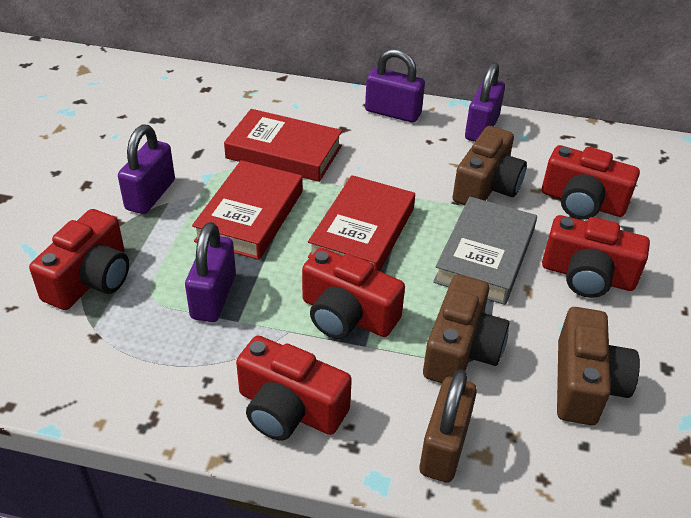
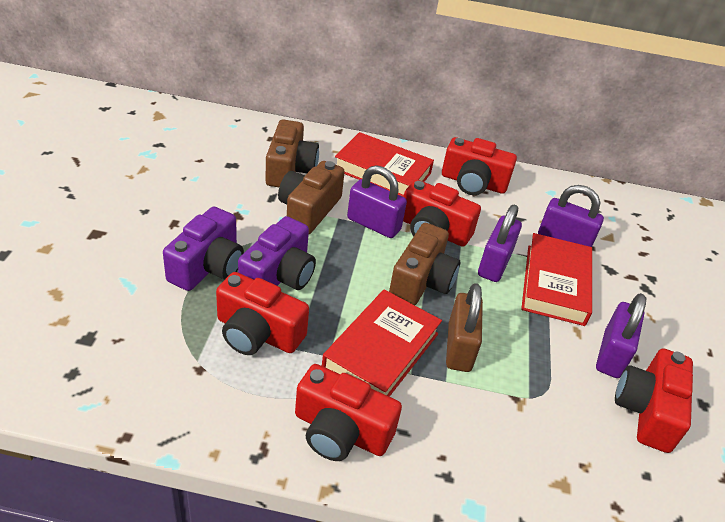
grey book: [433,197,537,305] = 1 -> none = 0
purple camera: none = 0 -> [163,207,244,291] [238,216,316,290] = 2

